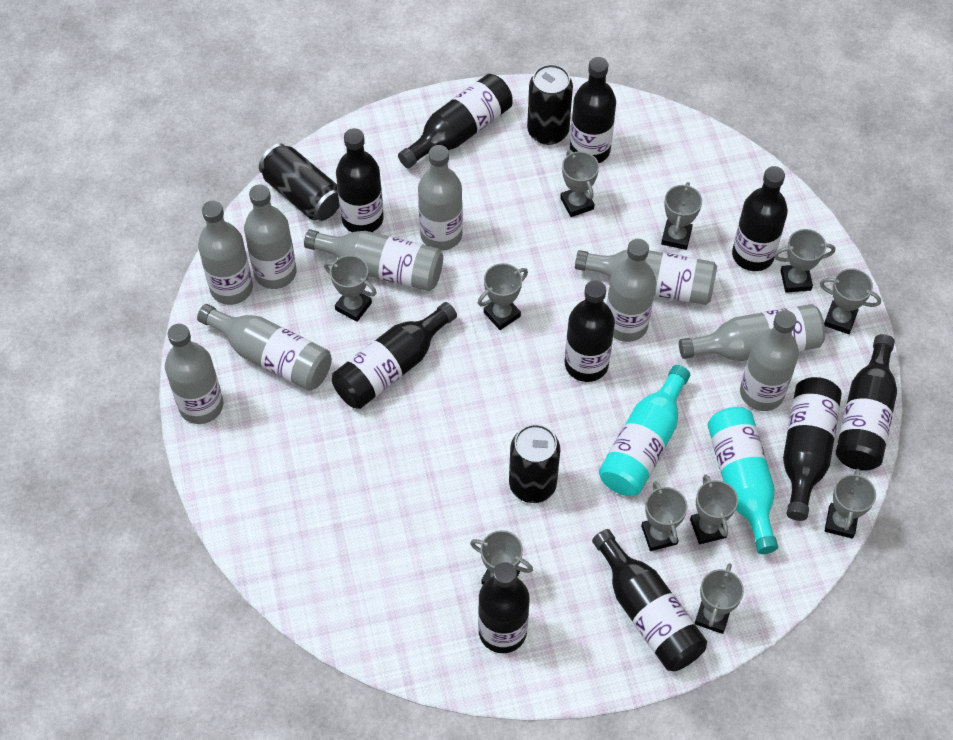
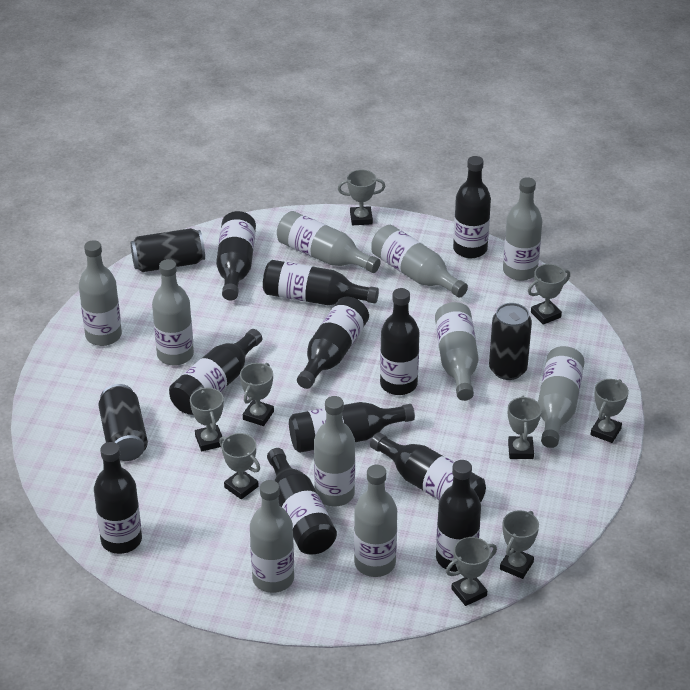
black bottle: [332,302,457,409] [336,128,384,232] [398,74,513,168] [478,562,530,653] [565,280,615,382] [570,57,616,163] [592,529,707,671] [732,166,788,271] [783,377,842,521] [836,334,897,471] = 10 -> [94,442,142,554] [169,329,262,415] [216,211,256,300] [263,260,379,305] [267,448,337,554] [289,402,415,453] [297,297,369,389] [370,432,486,502] [380,288,420,395] [436,460,481,572] [453,156,491,258] = 11
grey trophy: [324,255,377,322] [470,530,533,585] [478,263,528,330] [560,150,599,217] [641,481,687,551] [661,182,702,250] [690,475,738,544] [695,563,744,634] [774,229,835,293] [820,268,881,334] [825,469,876,539] = 11 -> [190,387,224,451] [219,433,260,499] [240,363,274,426] [338,170,385,225] [446,537,497,606] [500,510,539,579] [508,396,542,459] [528,264,570,325] [590,379,629,443] = 9
turquoise bottle: [599,365,690,496] [707,407,778,554] = 2 -> none = 0

